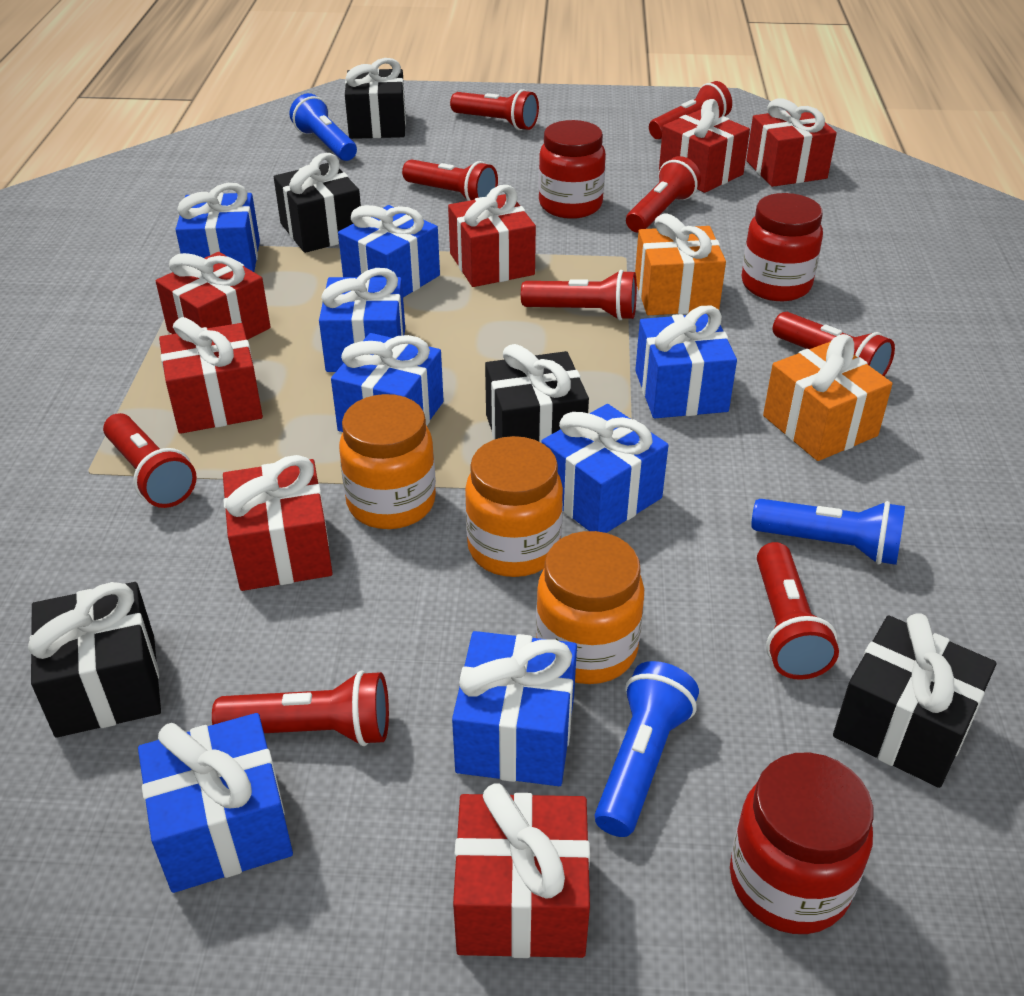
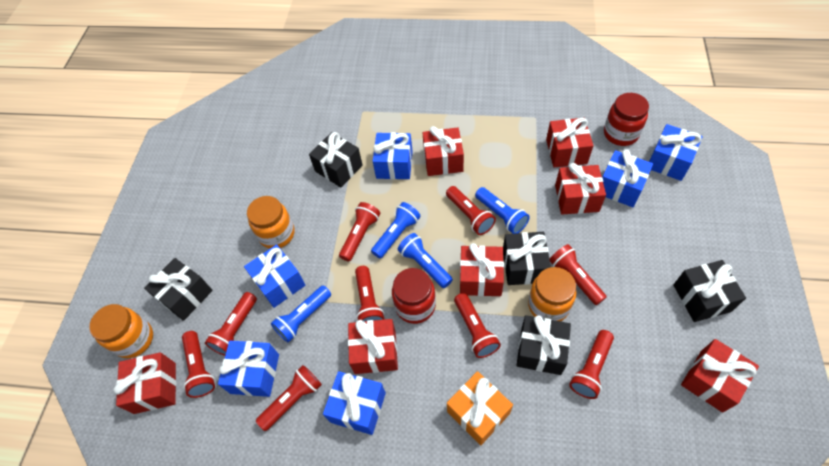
blue flashlight: [290,93,357,161] [595,661,699,837] [751,499,905,565] = 3 -> [271,286,331,343] [371,202,421,258] [398,233,453,288] [475,187,530,234] = 4
blue gift: [138,713,293,893] [176,183,260,272] [319,268,405,372] [331,333,444,432] [338,205,440,297] [452,631,577,786] [541,404,668,533] [635,305,737,418] = 8 -> [218,341,279,397] [244,244,305,308] [323,371,386,435] [373,132,413,179] [602,149,653,207] [649,124,703,181] = 6
orange gift: [635,213,726,315] [763,334,892,461] = 2 -> [447,371,513,445] = 1
red jar: [539,120,606,219] [730,752,873,934] [741,193,823,301] = 3 -> [392,268,436,324] [604,93,649,146] = 2

